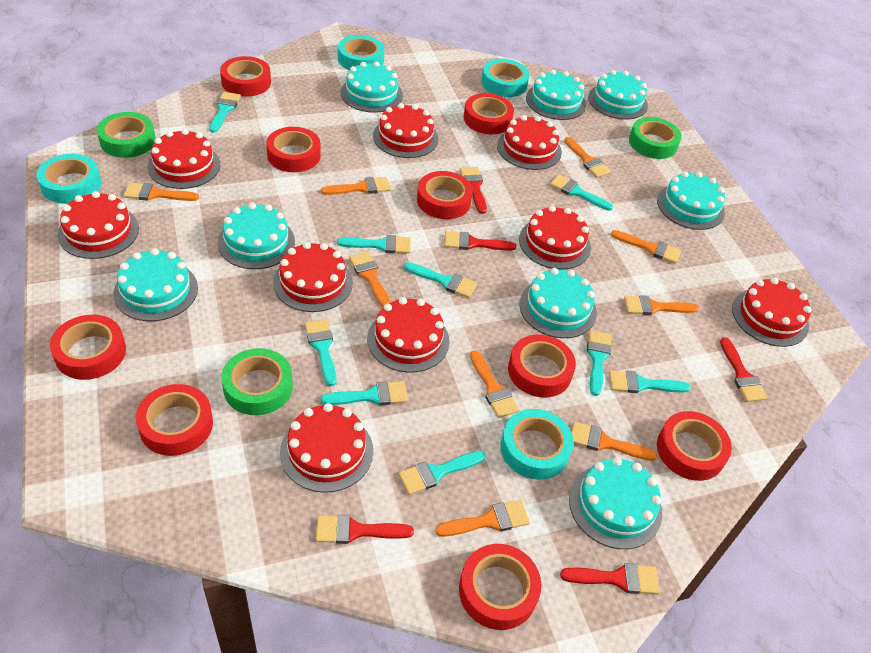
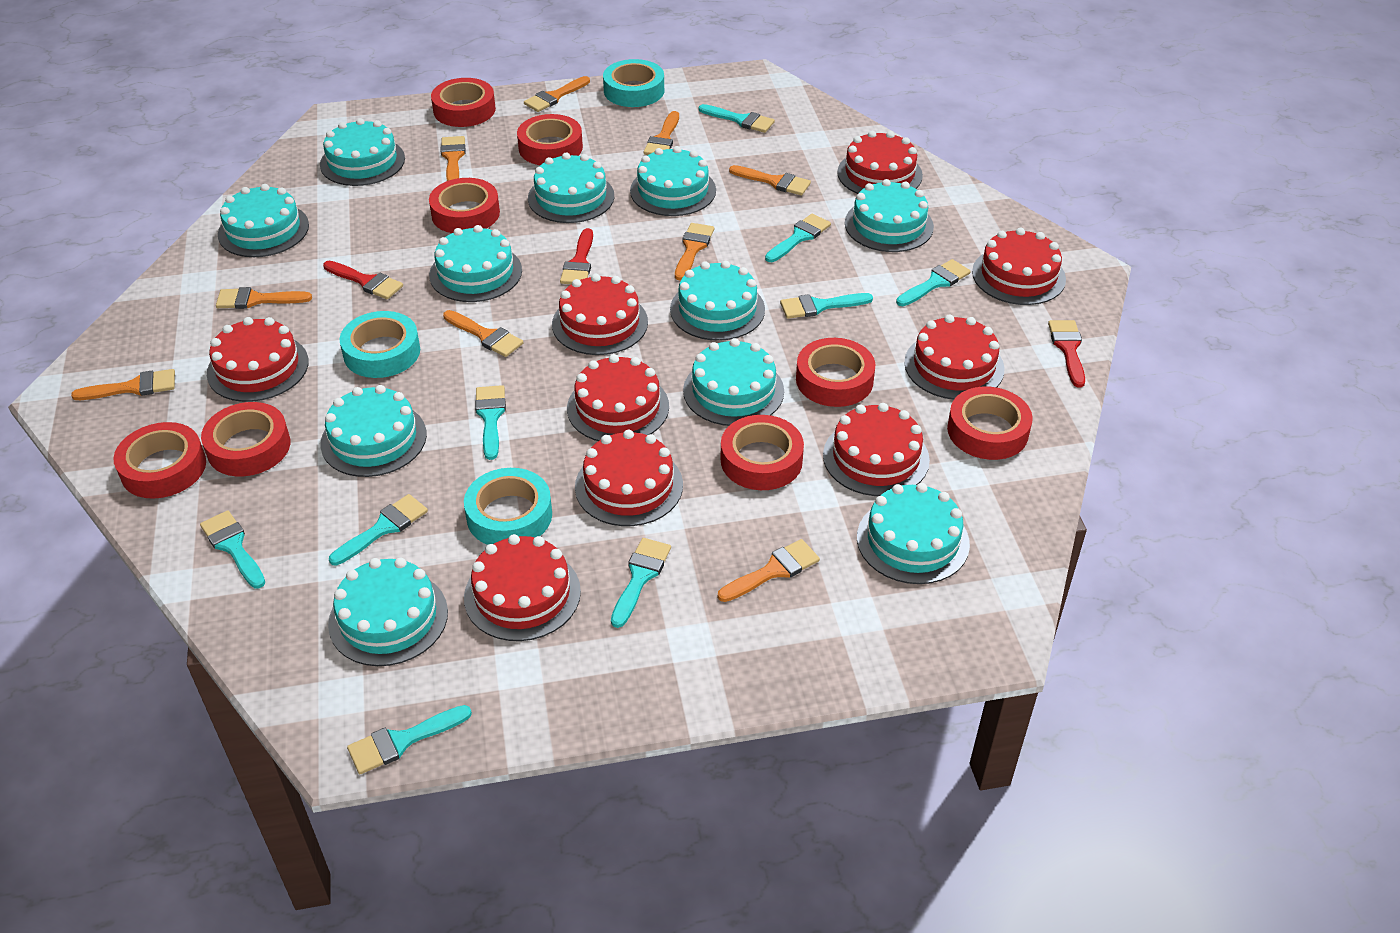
green tape: [97,112,156,158] [221,348,293,415] [629,117,682,159] = 3 -> none = 0
red brush: [316,515,414,544] [444,231,516,251] [460,167,487,214] [560,563,660,594] [720,337,767,402] = 5 -> [323,261,403,299] [560,228,593,284] [1048,320,1085,387] = 3
red tape: [50,315,126,380] [136,384,213,456] [220,56,271,97] [266,127,321,172] [417,171,473,219] [459,544,541,630] [464,93,514,134] [508,335,576,398] [657,411,732,481] = 9 -> [114,422,206,499] [201,402,290,476] [429,178,500,233] [431,78,496,127] [517,114,583,165] [721,415,804,490] [796,338,875,407] [947,387,1033,460] = 8
turquoise cake: [113,248,198,321] [218,202,295,269] [341,61,403,113] [519,268,597,338] [526,70,586,120] [569,457,662,549] [588,70,648,120] [657,171,725,230] = 8 -> [218,184,309,257] [320,118,405,186] [320,385,427,477] [328,558,448,666] [429,225,522,302] [528,153,614,223] [630,146,716,216] [670,261,765,341] [683,338,784,426] [845,179,934,252] [857,483,970,584] = 11
turquoise tape: [37,154,101,204] [338,35,384,70] [481,59,529,97] [500,409,574,480] = 4 -> [340,311,420,378] [464,468,552,545] [603,59,664,107] = 3

